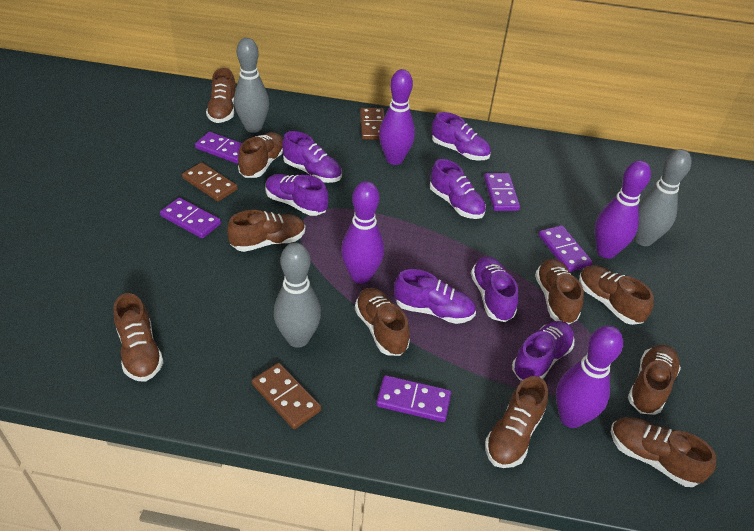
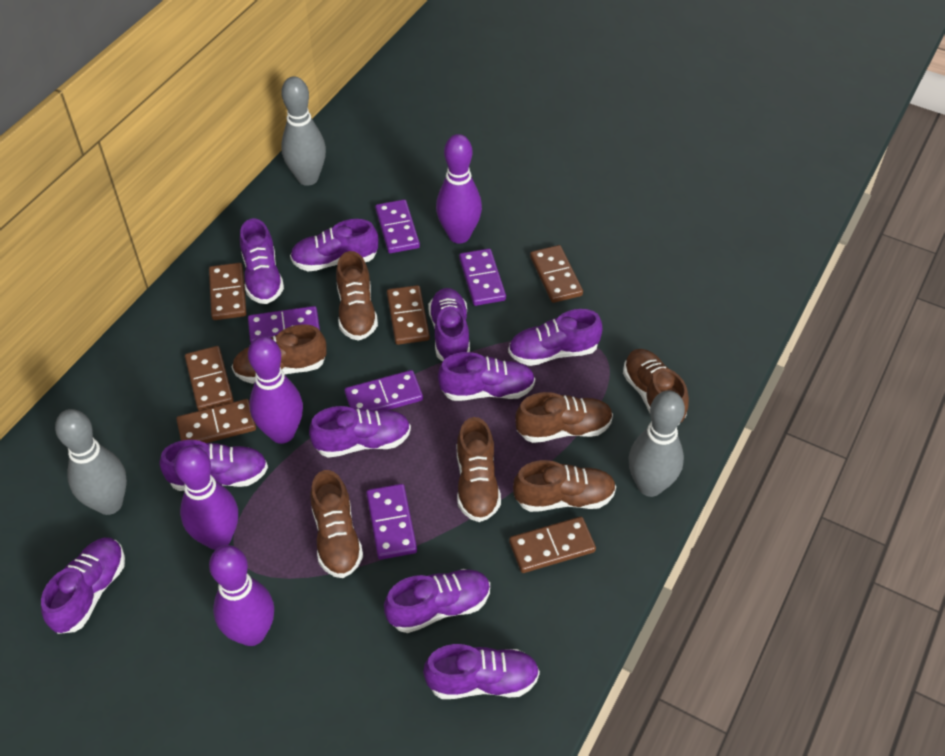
brown domino: [182,162,238,201] [252,363,321,429] [360,108,384,140] = 3 -> [176,399,256,443] [185,346,234,411] [209,263,247,320] [387,285,430,345] [509,517,596,573] [530,245,583,303] = 6
brown shoe: [113,293,164,382] [206,68,236,123] [227,210,305,252] [238,132,283,178] [355,288,410,356] [485,376,548,468] [535,259,584,325] [579,265,654,325] [611,417,717,487] [628,345,681,415] = 10 -> [232,324,327,384] [310,470,363,578] [336,251,378,341] [457,417,501,522] [513,460,616,512] [515,392,613,443] [623,349,689,424] = 7
purple shoe: [265,174,328,216] [282,131,342,183] [394,269,476,324] [430,159,486,219] [432,112,491,161] [471,256,519,322] [512,321,575,381] = 7 -> [41,537,125,634] [160,440,268,491] [240,219,284,304] [290,219,378,271] [309,406,411,458] [384,569,490,633] [423,644,540,699] [428,288,470,361] [438,352,535,401] [508,309,602,366] = 10

